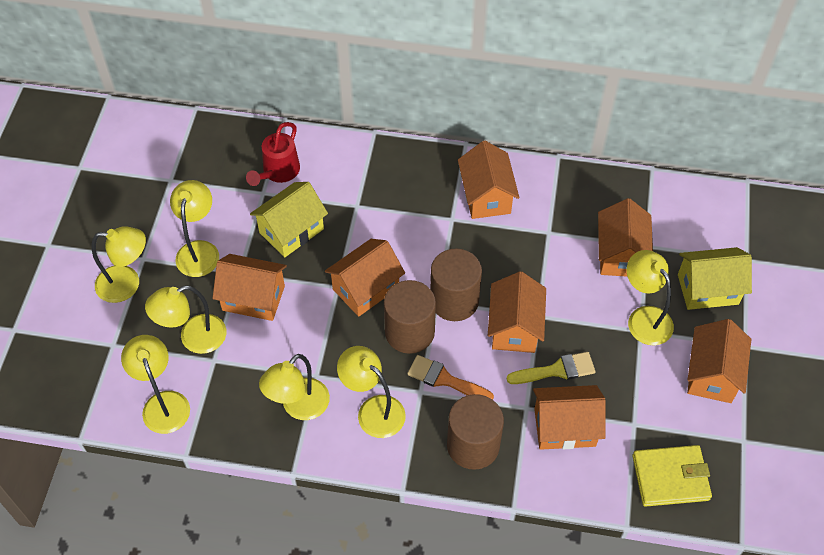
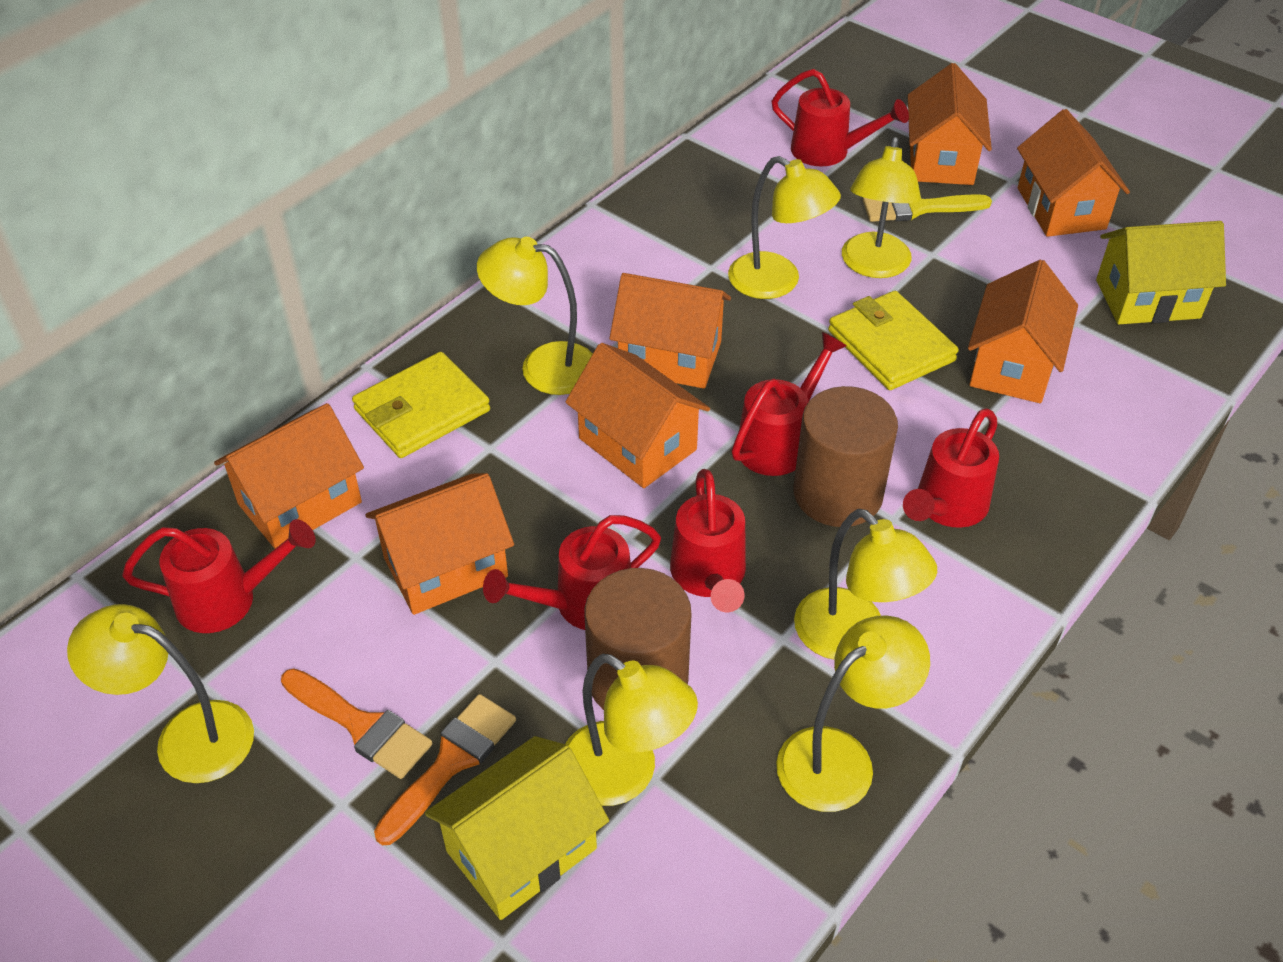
brown cylinder: [384,280,436,354] [430,248,482,321] [447,394,504,470] = 3 -> [584,568,691,710] [794,386,898,527] = 2
orange brush: [407,355,494,400] = 1 -> [281,668,432,779] [374,694,516,845] = 2
red watering can: [246,122,300,186] = 1 -> [122,519,316,633] [483,515,661,630] [670,469,746,612] [732,332,847,476] [771,69,909,167] [903,408,999,528] = 6
yellow wallet: [633,445,712,507] = 1 -> [352,352,490,458] [828,291,959,390] = 2

